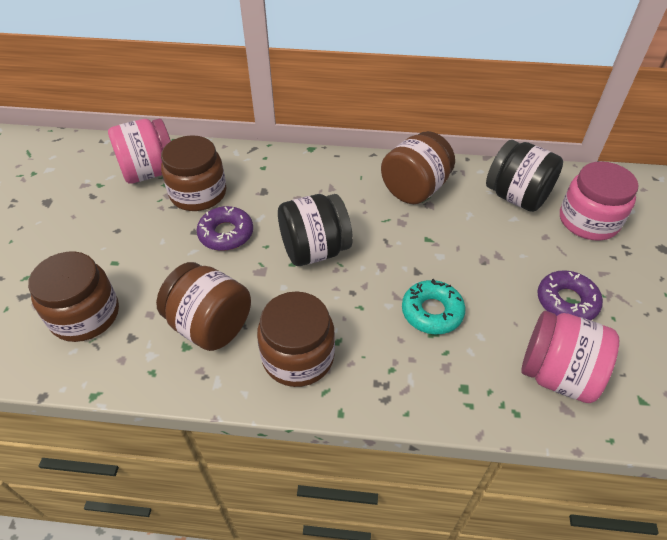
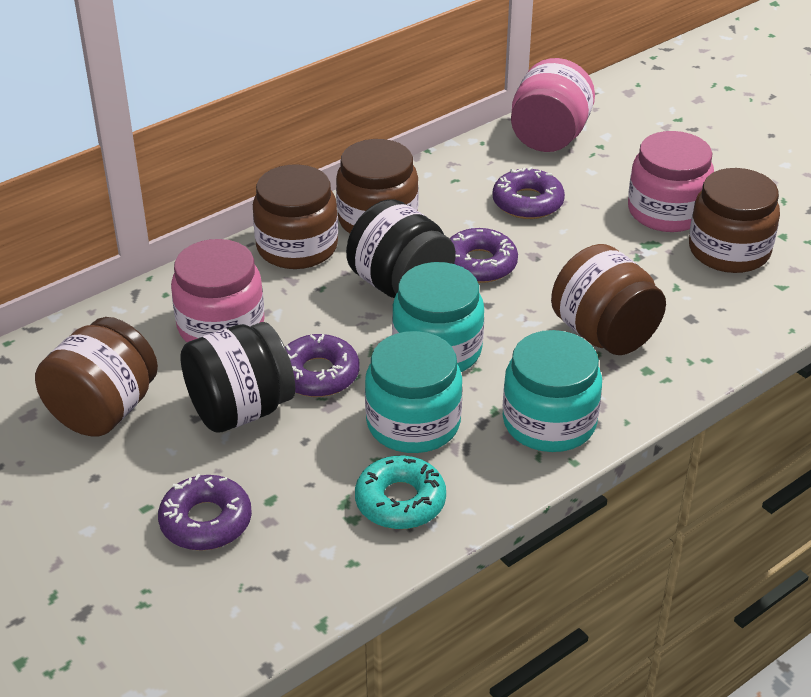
purple donut: [196,206,253,251] [537,270,603,320] = 2 -> [158,474,252,551] [285,334,359,397] [450,228,518,283] [493,167,565,219] = 4
turquoise jar: none = 0 -> [365,331,462,453] [392,262,484,372] [503,330,602,452] = 3

